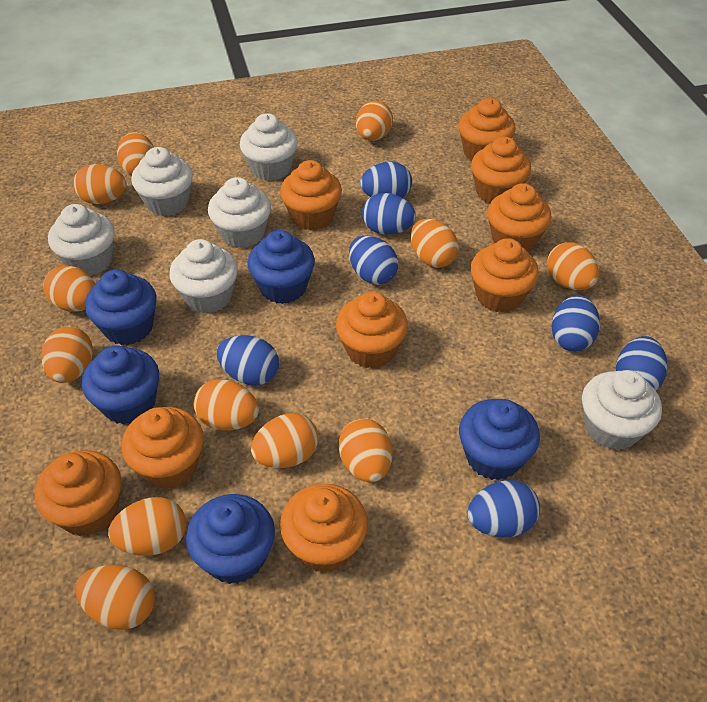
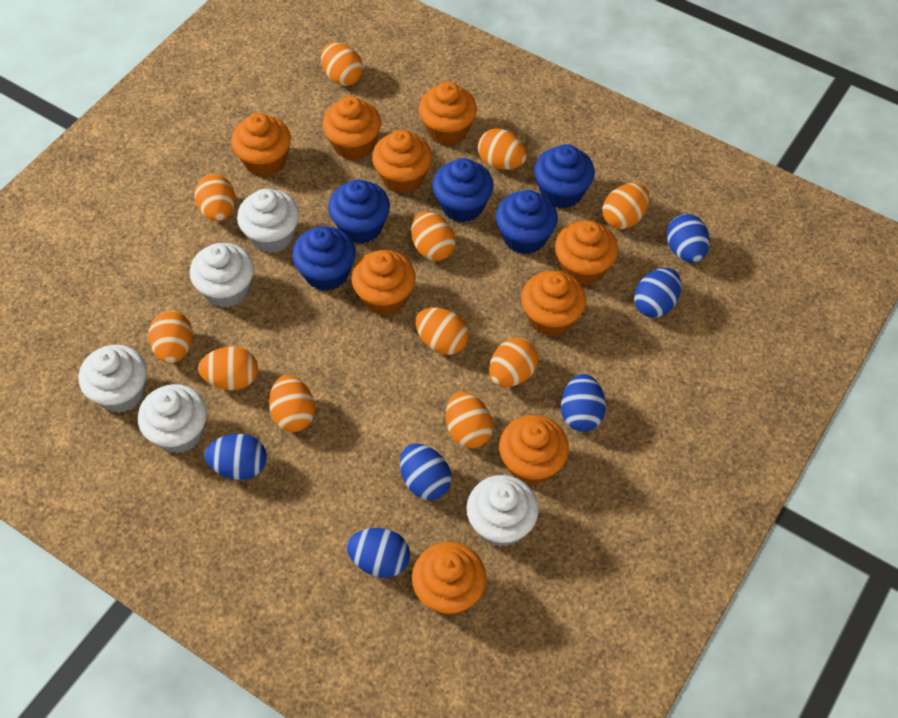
blue egg: [217,335,279,386] [349,235,398,285] [360,162,412,198] [362,193,416,235] [467,480,540,537] [552,295,600,351] [616,336,668,390] = 7 -> [204,434,267,480] [347,528,410,578] [400,443,451,500] [561,374,606,432] [634,268,681,318] [666,214,710,263] = 6
orange egg: [41,326,93,383] [43,265,95,312] [73,164,127,204] [76,565,155,630] [108,497,186,556] [117,132,154,176] [194,379,259,431] [251,413,318,468] [339,419,392,483] [356,101,393,141] [411,219,459,268] [547,242,599,290] = 12 -> [148,311,193,363] [194,174,235,221] [198,347,258,390] [269,375,315,432] [321,42,363,86] [411,211,455,261] [415,308,469,355] [446,392,493,448] [478,128,527,170] [489,337,539,387] [602,183,649,229] = 11
white cupcake: [48,204,115,276] [131,147,193,216] [169,239,238,314] [208,177,271,248] [240,113,298,181] [582,370,662,450] = 6 -> [79,345,147,413] [138,384,207,454] [190,243,254,308] [237,189,299,253] [466,475,539,547] = 5

